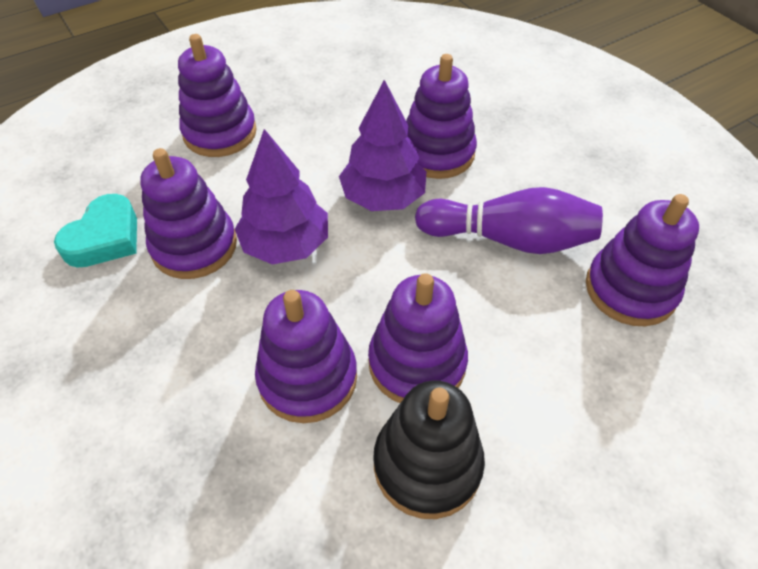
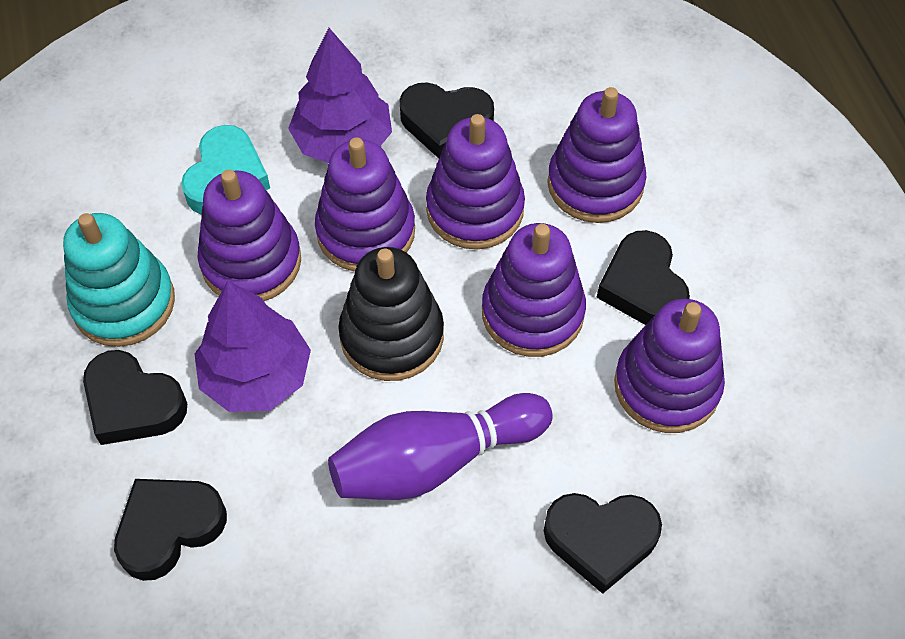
black heart: none = 0 -> [83,350,187,445] [114,479,227,581] [399,82,494,158] [544,493,662,594] [596,230,690,325] = 5
turquoise stacking toy: none = 0 -> [63,213,175,347] = 1

